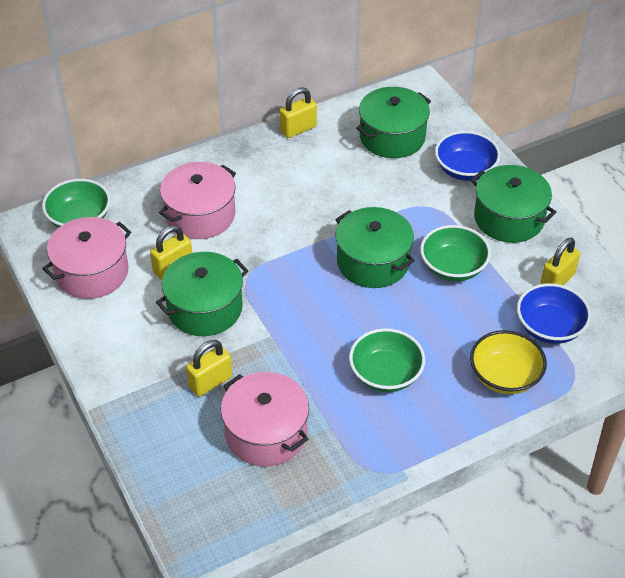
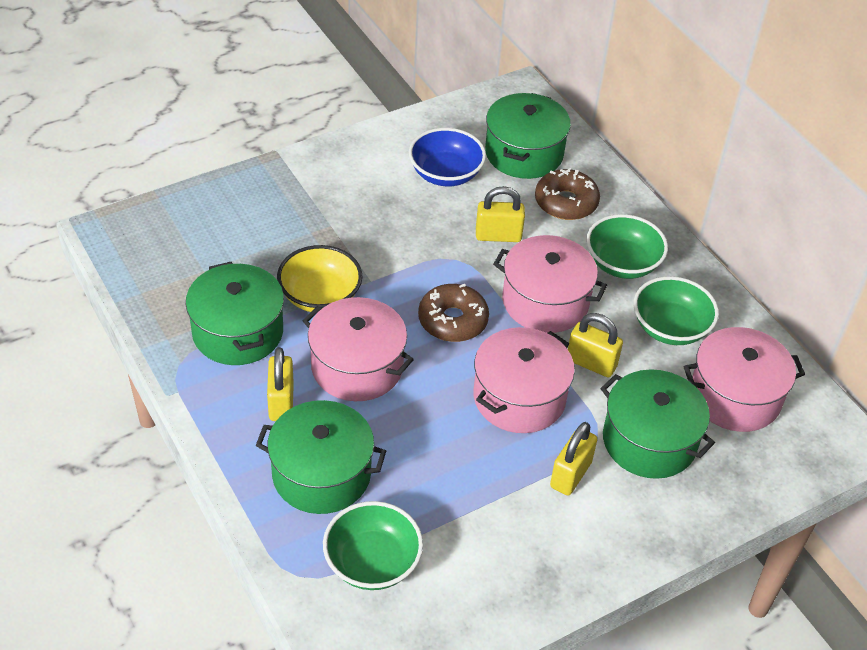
blue bowl: [435,131,501,181] [517,283,591,344] = 2 -> [409,128,486,186] = 1
brown donut: none = 0 -> [418,284,489,342] [535,168,600,220] = 2
pink pot: [42,217,131,299] [159,162,236,239] [221,372,309,467] = 3 -> [303,297,414,401] [474,327,575,433] [493,235,607,333] [684,327,805,432] = 4

